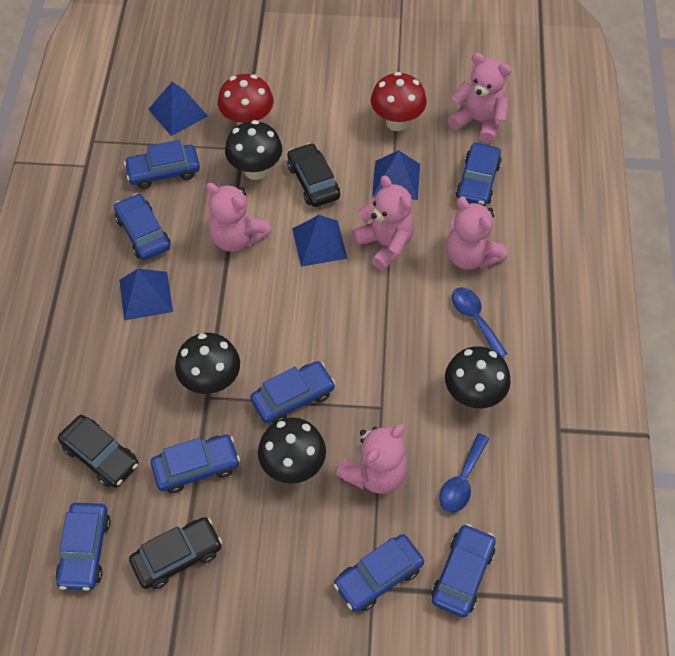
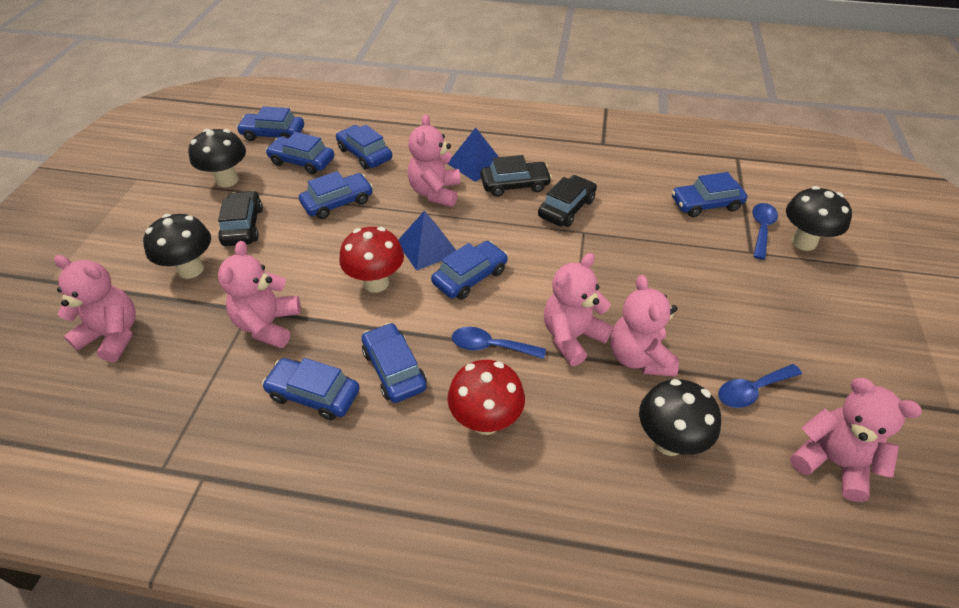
blue pyramid: [119,269,173,320] [148,82,208,136] [292,215,348,267] [372,150,420,200] = 4 -> [398,211,456,271] [447,128,499,182] = 2
blue spoon: [439,433,489,513] [452,287,507,357] = 2 -> [452,327,546,359] [718,364,802,408] [752,203,778,260] = 3
pink teddy bear: [206,183,272,252] [336,424,407,494] [352,175,414,271] [446,197,507,270] [448,53,511,144] = 5 -> [54,255,136,362] [218,241,301,348] [408,114,460,207] [544,253,613,366] [610,275,679,377] [790,378,922,502] = 6

